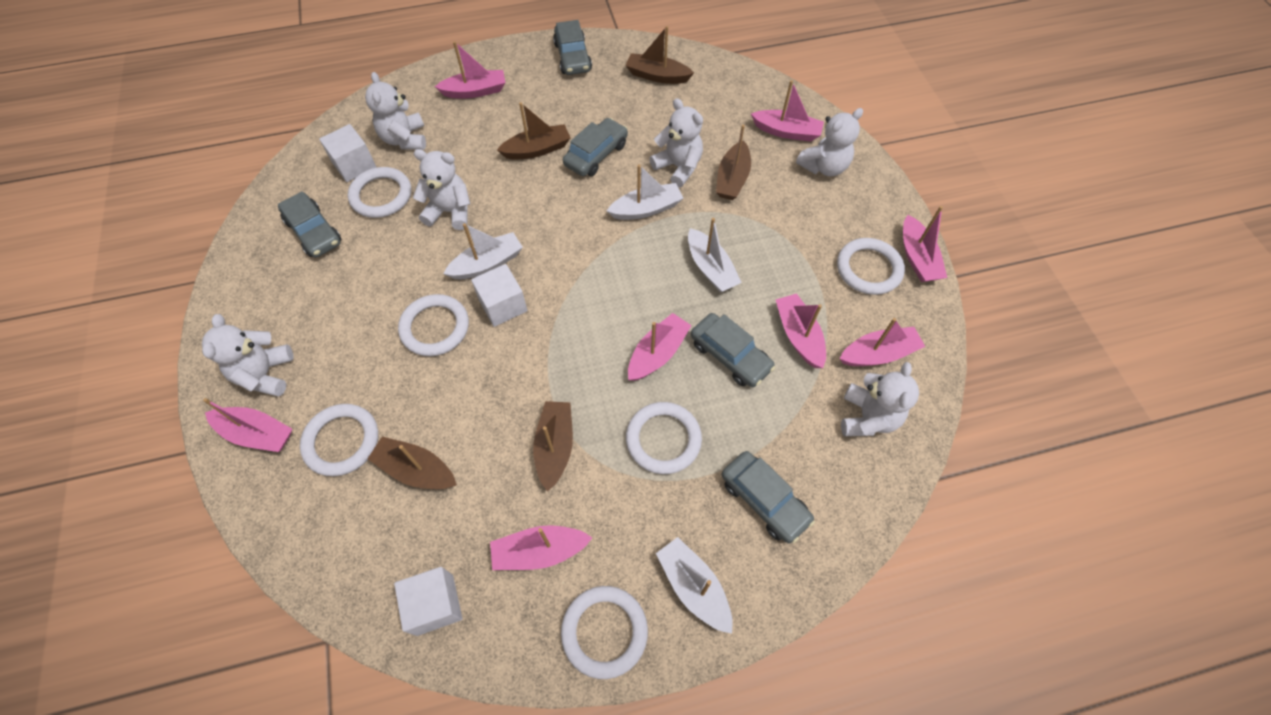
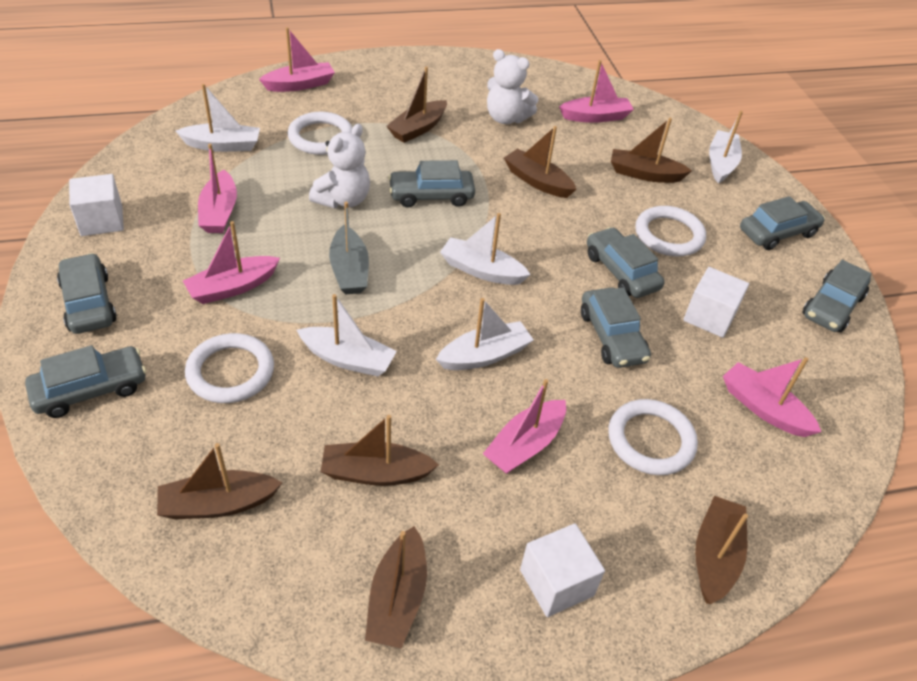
brown boat: [368,436,457,489] [497,102,570,159] [533,401,573,492] [625,26,694,84] [716,125,751,200] = 5 -> [157,443,282,519] [321,415,439,486] [365,526,427,649] [386,66,447,143] [504,126,576,198] [611,118,692,183] [695,496,748,604] = 7
grey boat: none = 0 -> [329,202,369,295] = 1
grey car: [278,191,341,258] [553,20,592,75] [563,118,628,176] [691,313,775,387] [722,451,815,543] = 5 -> [25,345,146,418] [57,253,117,334] [388,160,475,208] [581,287,651,368] [587,227,665,298] [740,196,825,250] [802,260,872,332] = 7
pink boat: [203,398,292,452] [435,41,505,99] [490,525,592,570] [628,313,692,381] [751,80,824,142] [776,293,826,368] [840,318,925,366] [903,206,947,282] = 8 -> [183,221,280,304] [198,144,237,233] [259,27,335,92] [483,379,566,474] [559,60,634,123] [723,357,821,437] = 6
white boat: [443,223,523,279] [607,164,683,220] [656,537,733,634] [688,218,742,292] = 4 -> [176,84,260,152] [296,294,397,376] [436,298,533,370] [440,213,531,285] [709,111,743,184] = 5
white ring: [300,404,378,476] [348,167,411,218] [398,294,469,356] [561,586,648,679] [626,402,702,474] [837,238,905,295] = 6 -> [185,333,274,403] [287,112,352,155] [608,399,698,475] [635,206,706,257] = 4
white teddy bear: [202,314,294,397] [365,72,426,150] [413,149,470,230] [649,98,703,187] [796,108,863,176] [841,362,919,436] = 6 -> [309,124,370,208] [487,49,538,124] = 2

